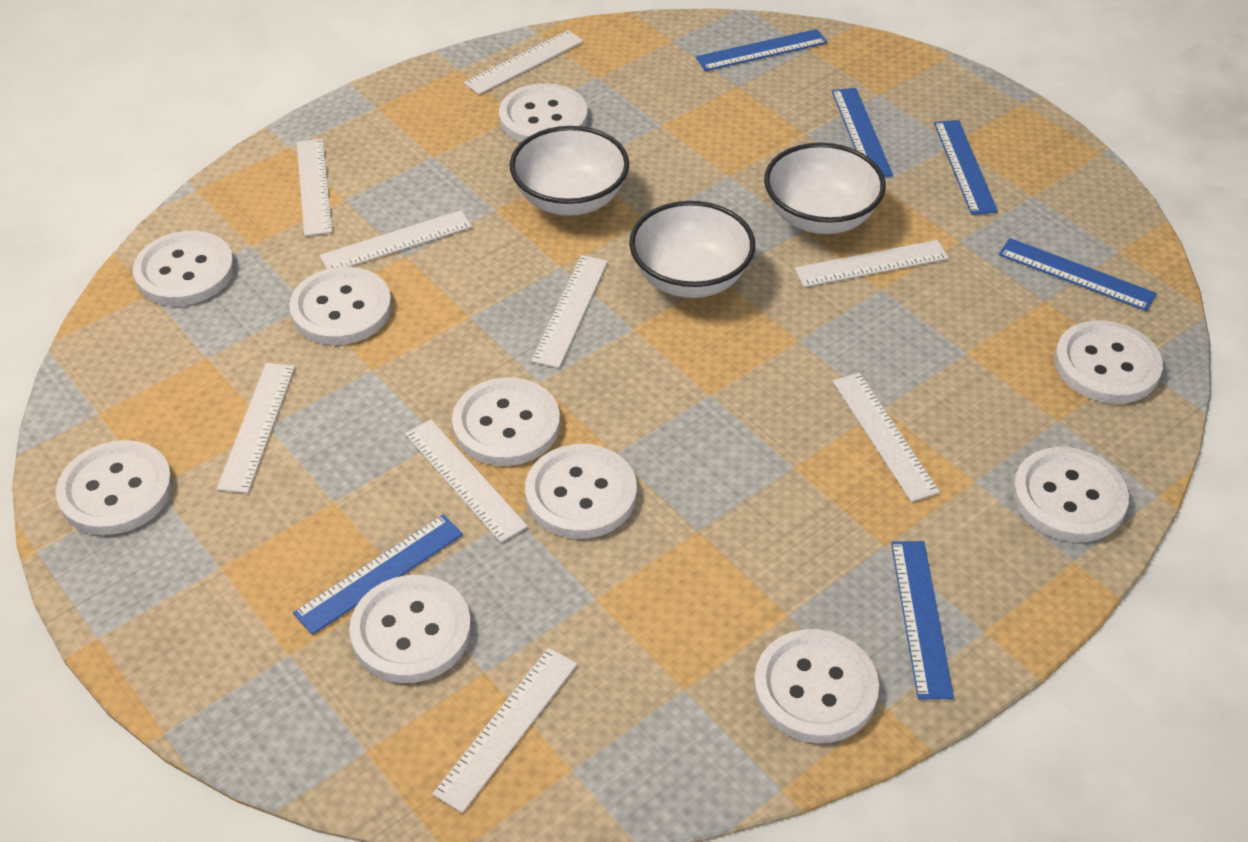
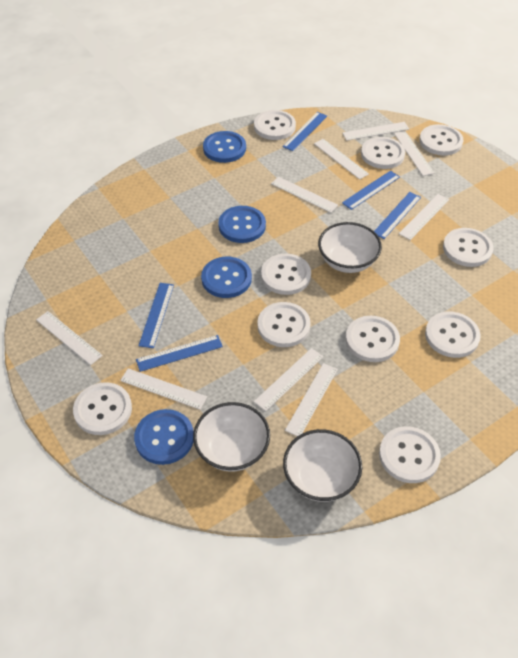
blue button: none = 0 -> [134,409,194,465] [201,257,252,298] [203,131,246,163] [218,206,266,243] = 4
blue ruler: [293,515,463,635] [696,29,828,71] [832,88,893,177] [891,541,954,700] [934,120,998,215] [999,238,1157,311] = 6 -> [136,335,223,372] [138,283,174,348] [282,112,327,151] [342,170,400,210] [374,192,421,239] = 5

